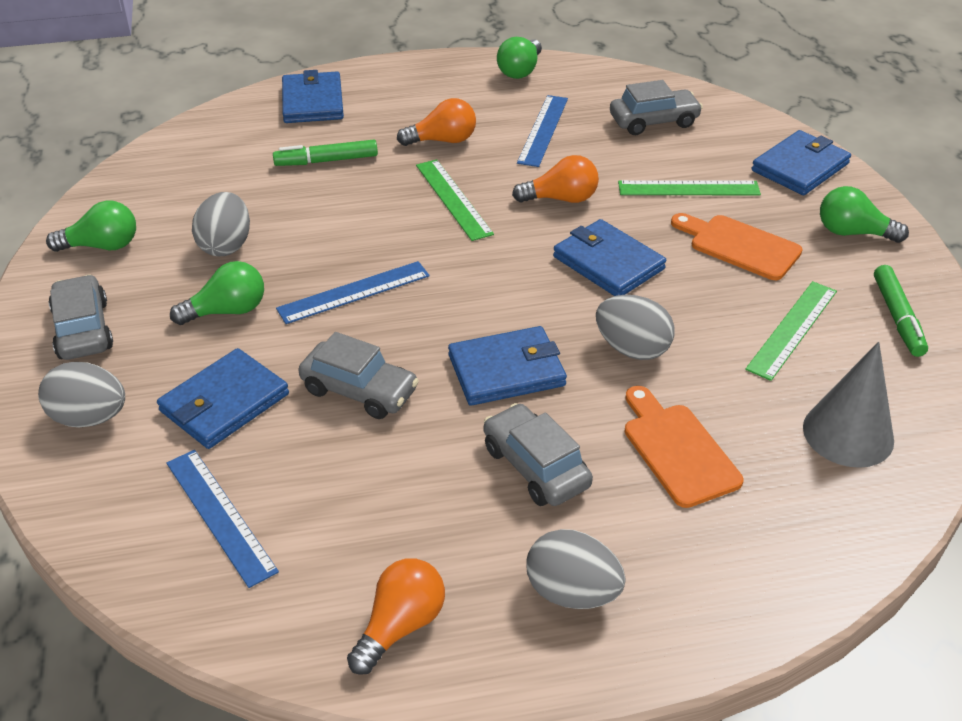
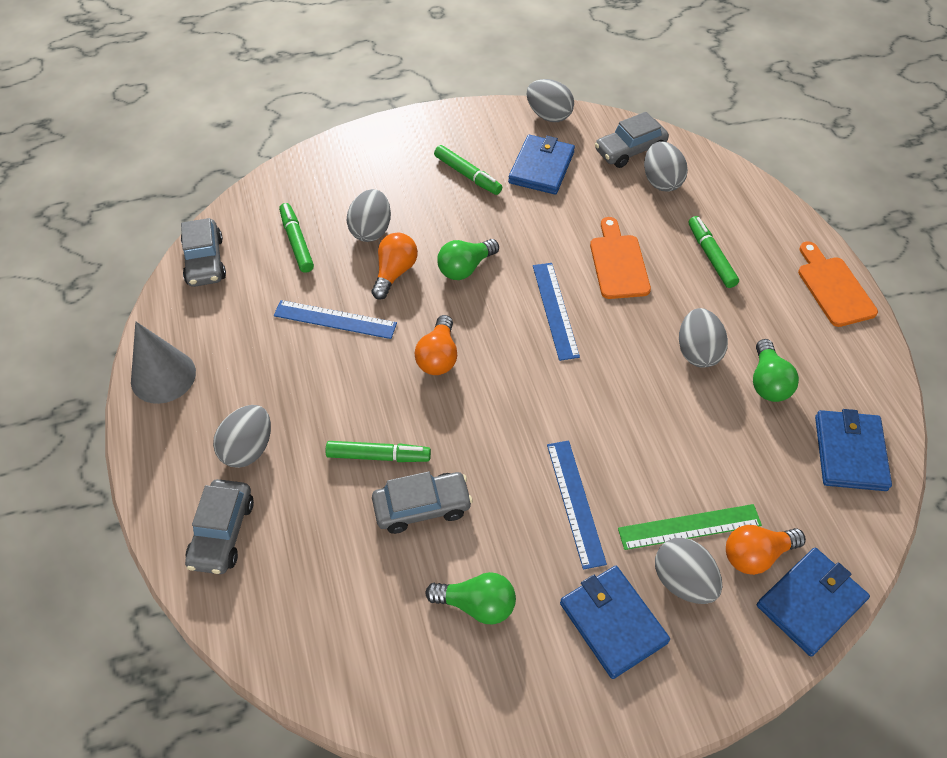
blue wallet: [157,348,289,449] [282,70,344,123] [448,326,567,406] [553,219,666,296] [752,130,851,195] = 5 -> [508,135,575,195] [560,566,670,679] [757,548,870,657] [815,409,892,491] = 4
green light bulb: [46,200,136,252] [170,261,264,325] [497,37,542,79] [820,186,909,243] = 4 -> [425,572,516,624] [437,239,499,280] [753,339,799,402] = 3
green marker: [273,140,378,166] [874,265,928,357] = 2 -> [279,203,314,273] [325,441,431,462] [434,145,502,195] [688,216,739,288] = 4
green ruler: [416,159,494,241] [618,180,761,195] [745,281,837,381] = 3 -> [618,504,762,550] = 1
grey egg: [38,362,125,428] [192,192,250,256] [526,529,626,609] [596,295,675,360] = 4 -> [213,405,271,468] [347,189,391,242] [527,79,574,122] [644,141,688,192] [655,538,722,604] [679,308,728,368] = 6

